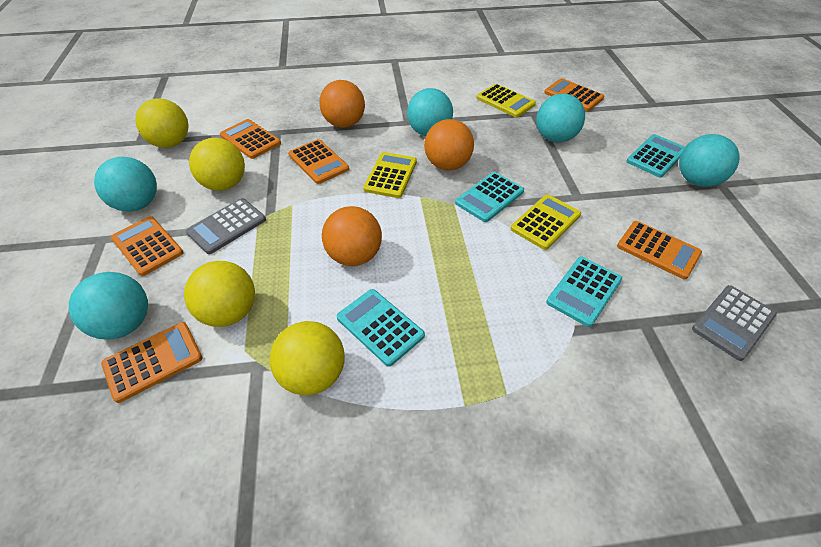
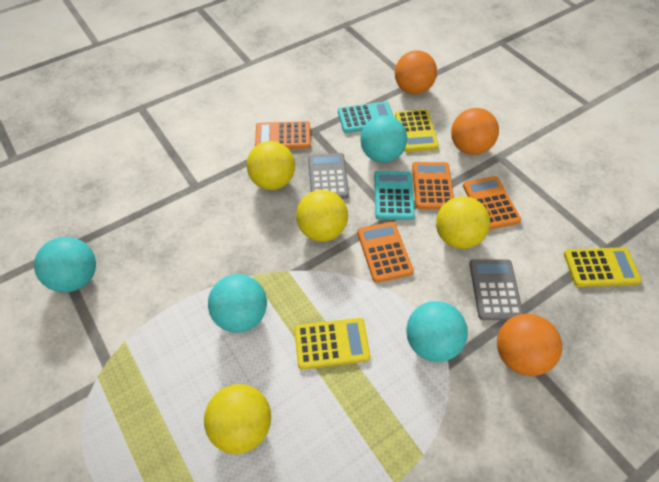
orange calculator: [101,322,202,403] [111,216,184,276] [220,119,281,159] [288,139,349,184] [544,78,604,111] [617,221,702,279] = 6 -> [255,121,311,149] [357,222,414,283] [412,162,454,209] [463,176,521,230] = 4
turquoise ball: [69,272,148,340] [94,157,157,212] [407,88,453,136] [536,94,585,143] [679,134,740,187] = 5 -> [34,237,96,292] [208,274,267,333] [360,115,407,163] [406,301,468,362] = 4
turquoise calculator: [337,289,425,367] [455,172,524,222] [546,256,622,327] [626,134,685,178] = 4 -> [338,101,394,133] [374,171,415,220] = 2

